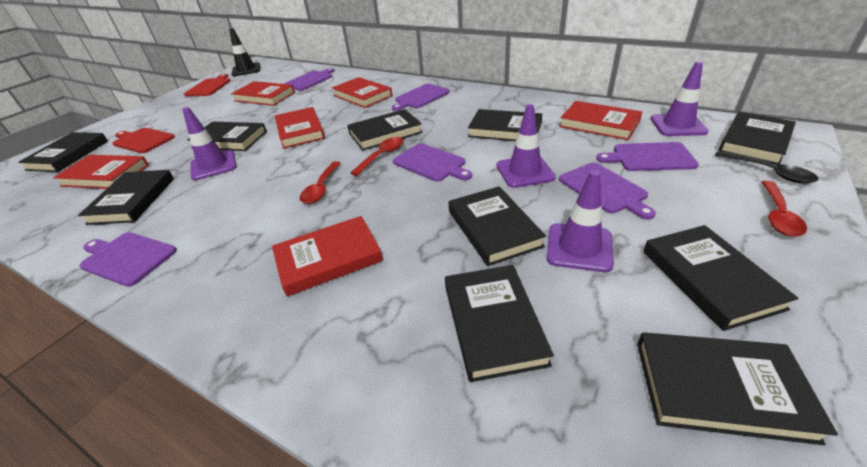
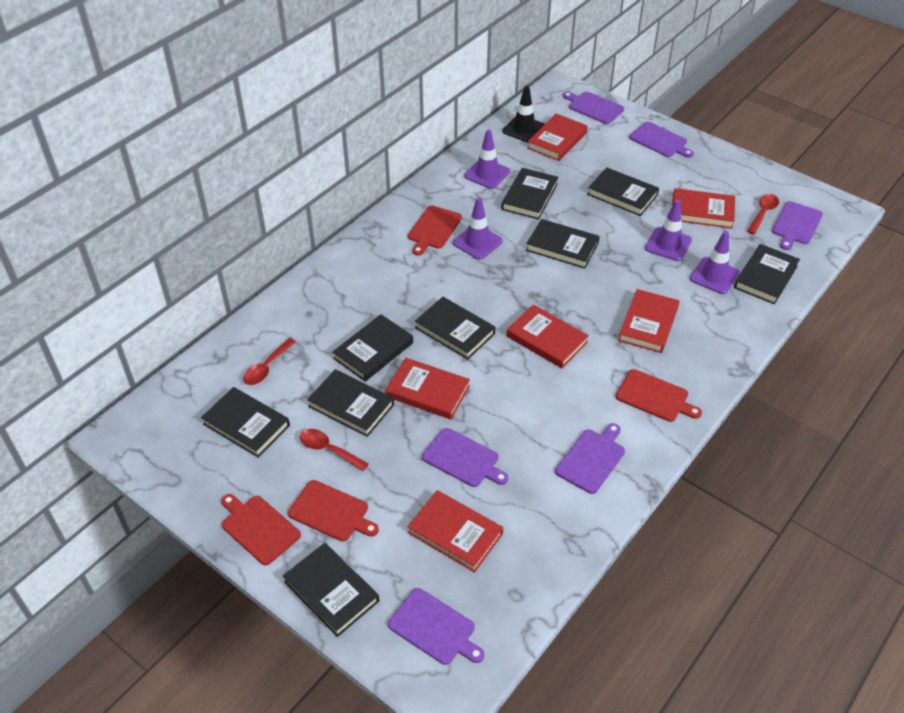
black book: [18,132,108,172] [78,170,174,225] [187,122,267,151] [347,109,422,151] [445,265,554,382] [448,186,546,266] [468,109,542,141] [637,332,838,445] [643,225,799,331] [719,112,796,165] = 10 -> [201,387,290,458] [283,543,379,637] [307,369,394,437] [332,314,413,382] [415,297,495,360] [501,168,558,220] [526,219,600,269] [587,167,659,216] [734,244,800,304] = 9
black spoon: [715,150,819,183] = 1 -> none = 0
red cutting board: [112,128,175,153] [184,74,231,96] = 2 -> [221,494,301,565] [288,480,379,541] [408,205,462,256] [615,369,702,422] = 4

